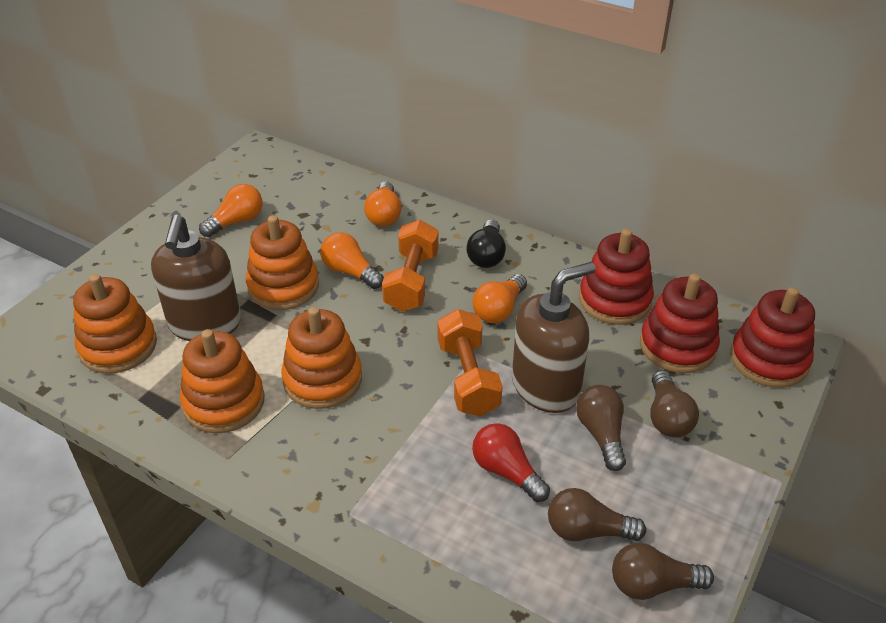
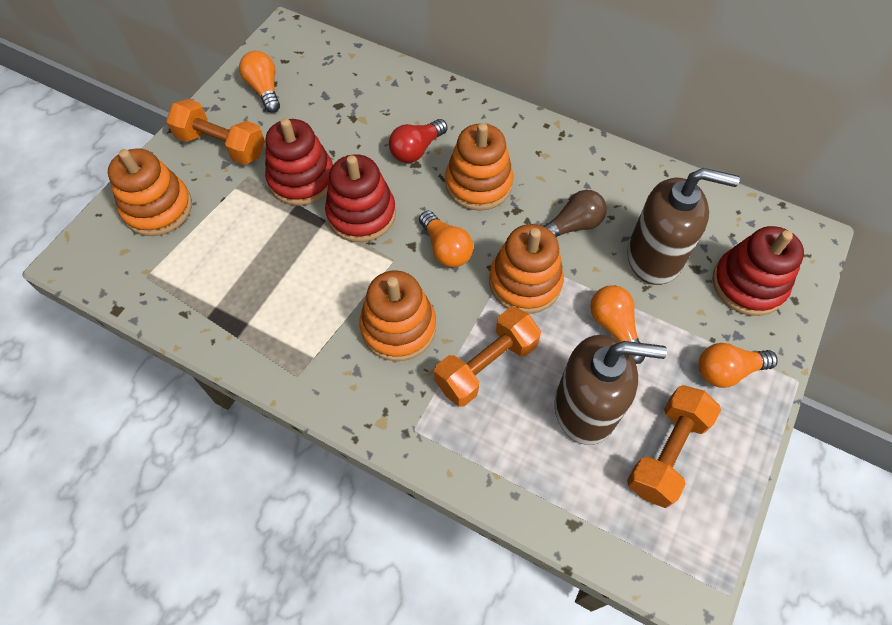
black light bulb: [466,219,506,268] = 1 -> none = 0
brown light bulb: [548,488,646,541] [576,385,626,471] [612,543,714,600] [650,370,699,437] = 4 -> [543,190,607,238] = 1
orange dumbbell: [382,220,439,312] [437,309,503,417] = 2 -> [166,99,265,165] [434,307,541,406] [627,385,721,508] = 3

